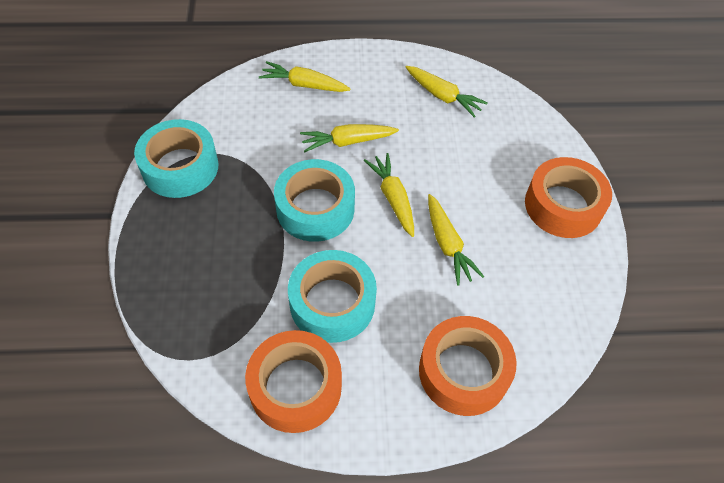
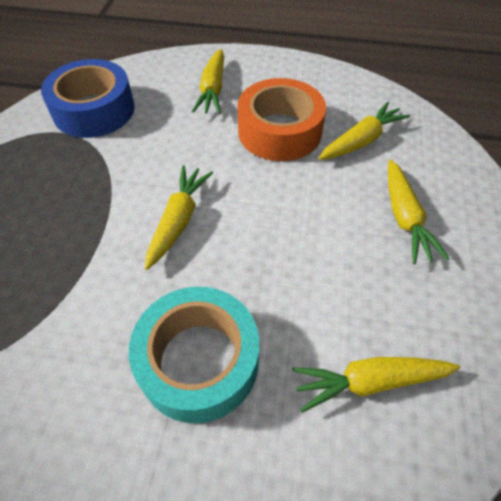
blue tape: none = 0 -> [41,59,135,138] = 1
orange tape: [245,330,342,433] [419,316,517,416] [525,157,612,238] = 3 -> [237,78,326,161] = 1
turquoise tape: [134,119,218,198] [274,159,355,242] [288,250,377,343] = 3 -> [129,287,259,423] = 1

